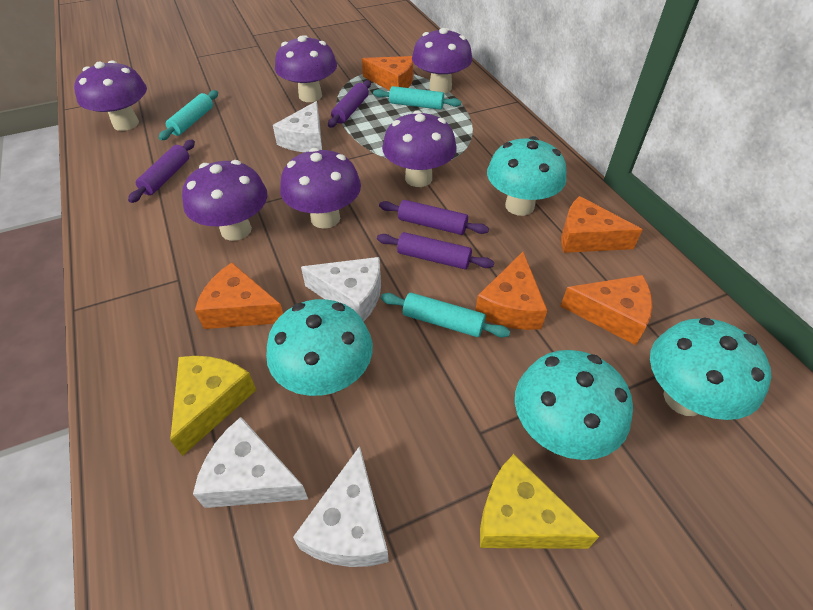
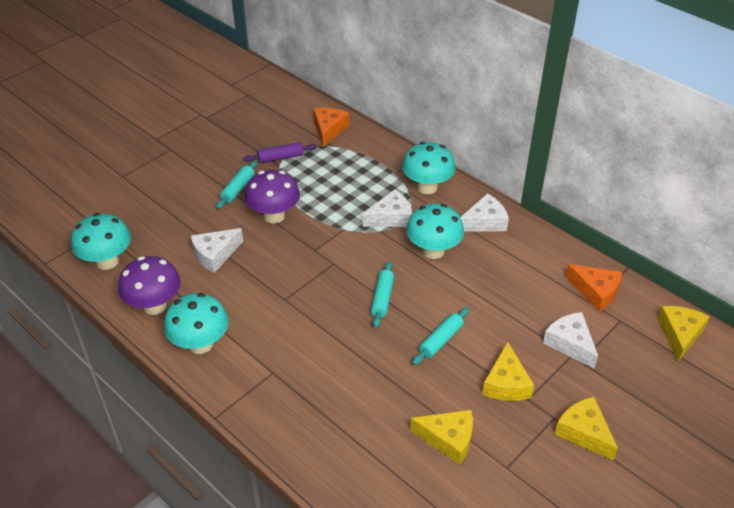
orange cheese: [195,263,283,329] [362,56,413,90] [475,252,547,330] [561,196,643,253] [561,275,653,345] = 5 -> [314,108,349,147] [565,264,622,311] = 2
purple mushroom: [74,60,147,131] [182,160,267,241] [275,35,337,102] [280,148,361,229] [382,110,457,187] [412,28,472,93] = 6 -> [118,256,181,315] [245,170,300,223] = 2
purple rolling pin: [128,140,195,203] [328,80,371,128] [377,232,494,269] [379,200,489,235] = 4 -> [244,142,317,163] = 1
yellow cheese: [170,356,256,456] [480,454,599,549] = 2 -> [410,410,473,465] [482,342,534,401] [555,397,618,460] [658,306,710,361] = 4

